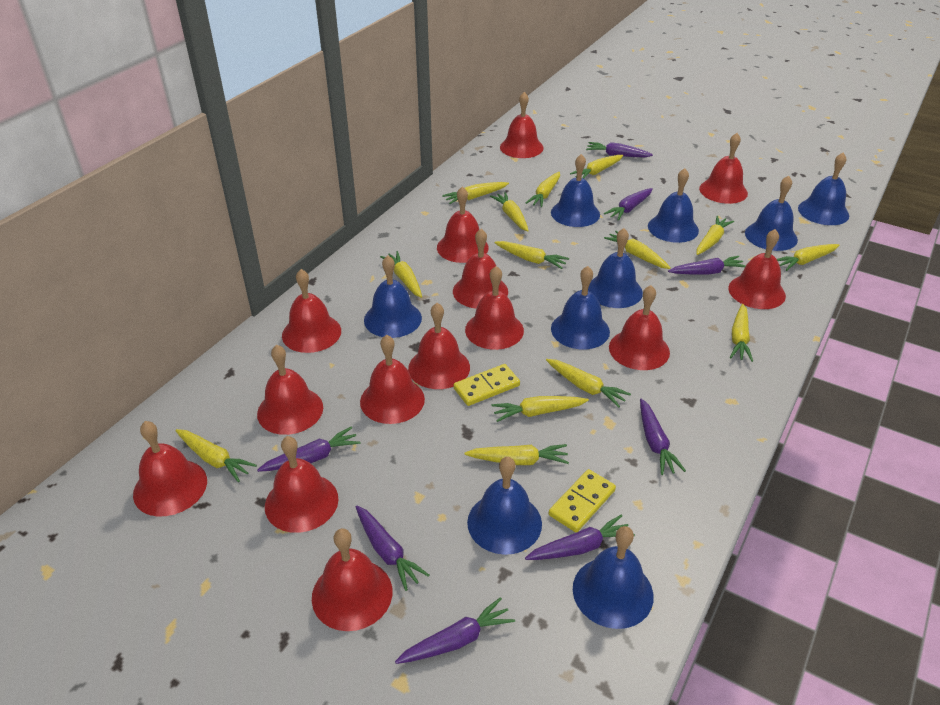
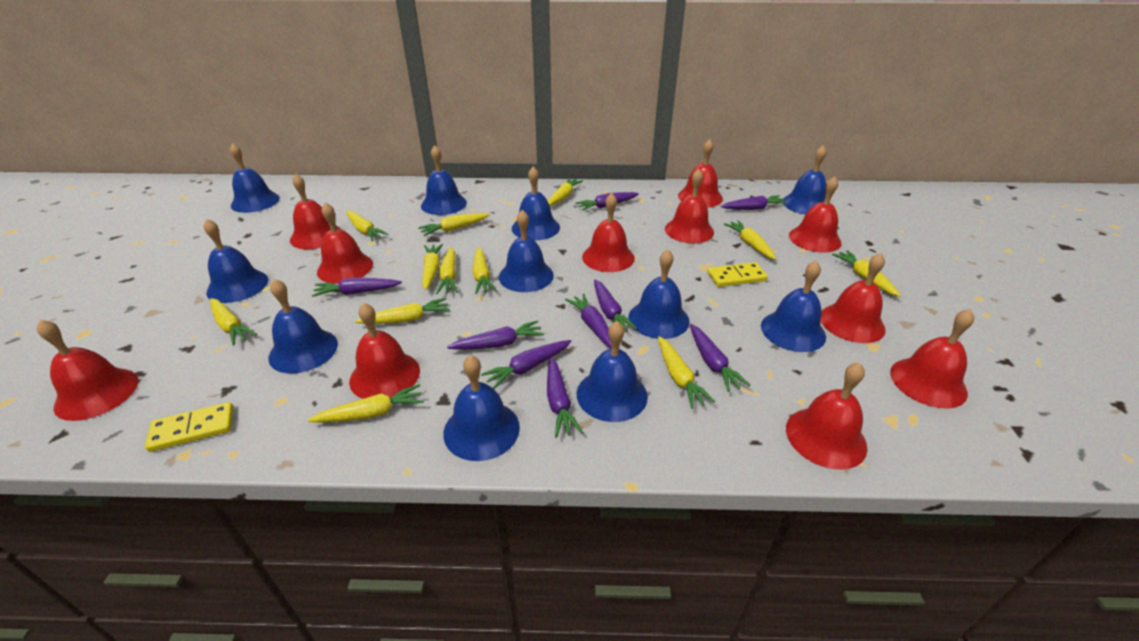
blue bell: [364,255,422,338] [467,457,542,555] [551,154,600,227] [551,266,610,349] [573,526,653,629] [588,228,643,308] [648,168,699,243] [745,176,798,251] [798,153,849,225] = 9 -> [204,219,268,303] [230,143,280,213] [269,279,338,374] [421,145,467,215] [443,355,520,461] [499,210,554,292] [512,166,560,240] [577,321,648,422] [628,249,690,339] [761,260,826,352] [783,145,827,215] = 11
purple carrot: [257,427,360,472] [356,506,429,591] [395,597,515,664] [525,514,635,560] [586,142,653,157] [604,188,653,221] [640,399,686,475] [668,256,746,275] = 8 -> [312,278,402,297] [447,320,544,350] [481,340,571,389] [547,357,583,438] [565,293,612,349] [575,192,639,211] [594,279,637,332] [690,324,751,392] [721,195,788,210] = 9
red bell: [133,421,207,516] [257,345,323,435] [265,436,339,533] [282,269,341,353] [312,529,393,631] [360,335,425,424] [408,303,470,389] [437,187,489,263] [453,229,508,309] [465,266,524,350] [500,92,544,158] [609,285,670,370] [699,133,748,204] [728,229,786,309] = 14 -> [37,320,138,421] [290,174,340,249] [317,202,373,284] [349,303,420,399] [582,193,635,272] [665,169,714,243] [678,139,723,208] [786,362,868,470] [789,177,842,253] [821,253,886,343] [890,309,974,409] = 11
yellow carrot: [175,429,257,482] [380,251,422,298] [442,182,509,204] [465,444,569,465] [490,192,529,232] [492,396,589,422] [494,241,569,269] [526,172,560,207] [546,359,631,408] [570,155,623,179] [604,231,671,269] [696,216,734,255] [730,304,753,362] [777,244,839,271] = 14 -> [210,298,257,346] [308,384,424,423] [346,211,389,241] [355,298,450,324] [418,213,490,236] [422,244,443,290] [436,247,458,294] [472,247,497,294] [548,178,583,206] [658,336,715,409] [724,220,776,260] [832,250,901,297] = 12

